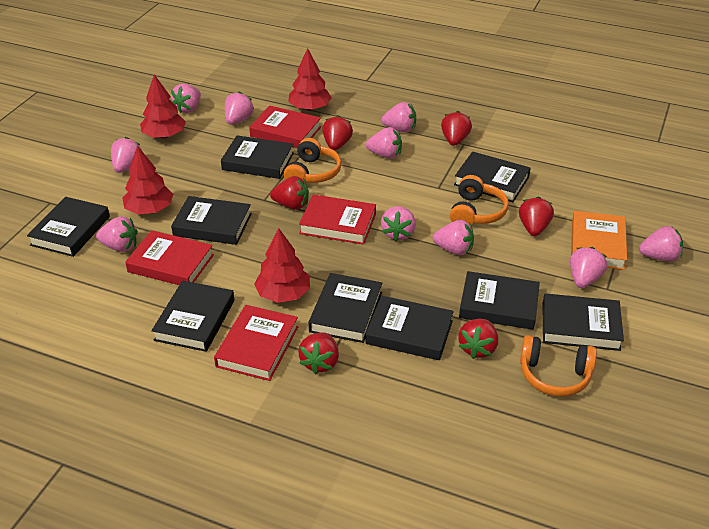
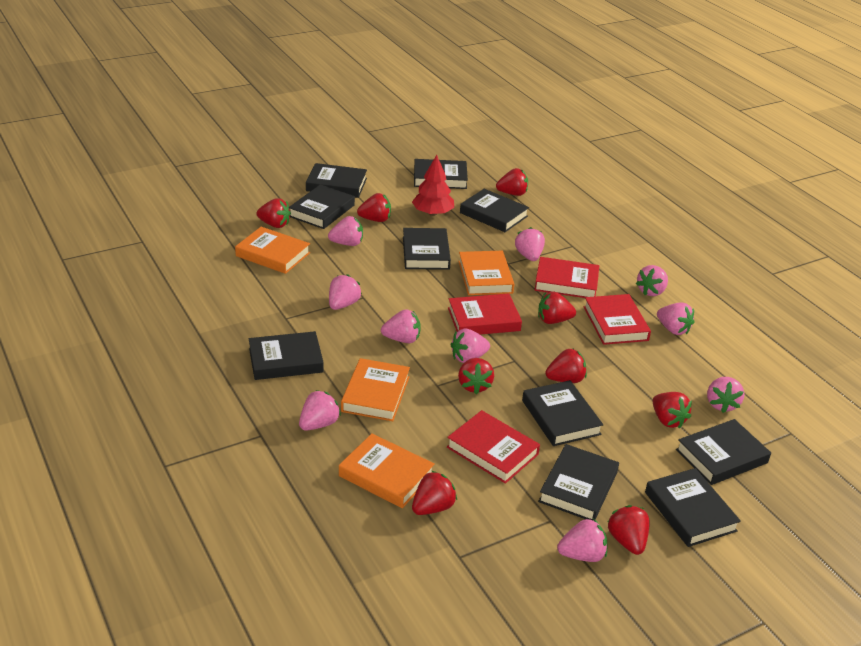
black book: [27,197,110,257] [151,281,234,352] [171,196,252,245] [221,135,294,179] [308,273,382,343] [365,296,454,360] [454,151,530,202] [459,271,540,330] [542,293,624,351] = 9 -> [249,331,324,380] [289,184,355,229] [306,163,367,198] [403,228,451,270] [414,159,468,189] [460,189,529,232] [522,380,603,446] [538,444,619,521] [645,468,741,547] [676,419,771,485] = 10
orange book: [571,211,627,270] = 1 -> [235,227,310,274] [339,433,435,508] [341,358,410,421] [458,251,514,295] = 4
orange headphones: [283,138,342,183] [450,175,509,225] [520,335,597,397] = 3 -> none = 0
red strawberry: [270,176,309,210] [298,332,339,374] [322,115,353,150] [441,111,472,146] [458,319,498,359] [519,196,554,236] = 6 -> [256,198,291,228] [357,193,391,222] [412,471,457,515] [458,358,494,394] [496,168,528,196] [538,291,576,324] [545,349,587,383] [608,505,650,555] [653,392,692,428] = 9
red tree: [122,146,173,214] [140,74,186,138] [254,228,310,303] [288,48,332,111] = 4 -> [412,155,454,216] = 1

